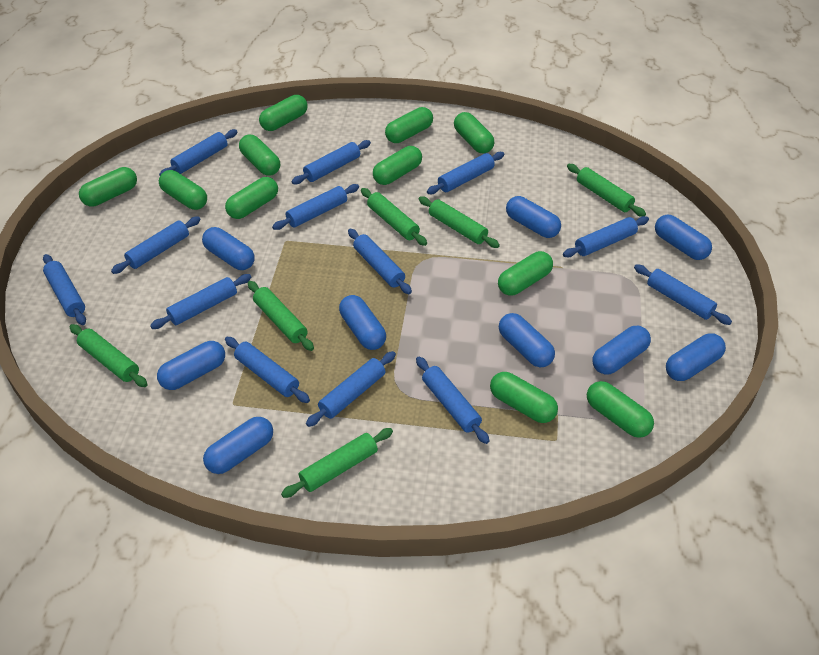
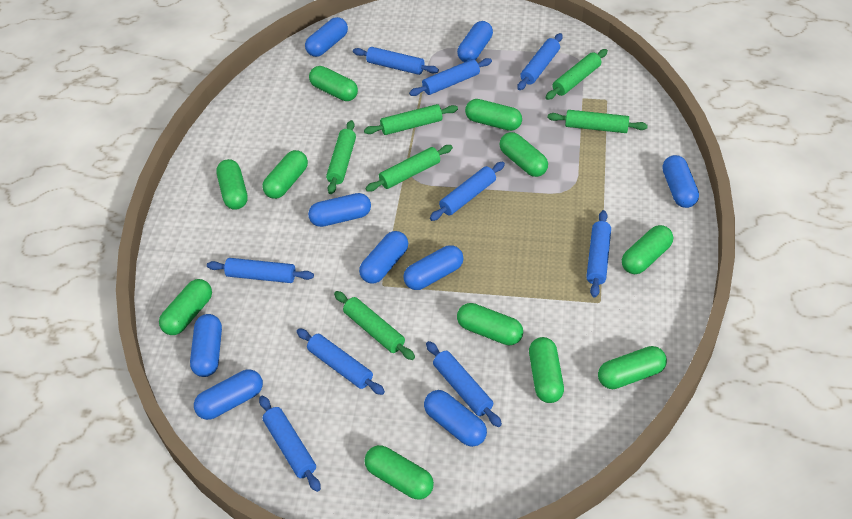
blue rolling pin: [43,254,86,325] [111,216,201,274] [150,274,251,329] [159,129,237,175] [225,337,310,403] [272,184,359,230] [292,140,371,184] [306,351,396,427] [348,229,412,294] [416,357,489,444] [427,152,504,194] [563,216,649,257] [634,264,732,325] = 13 -> [207,258,314,283] [259,396,321,492] [296,328,385,395] [353,47,439,75] [409,58,492,96] [426,341,502,427] [430,162,505,221] [517,33,563,90] [586,210,611,297] = 9

